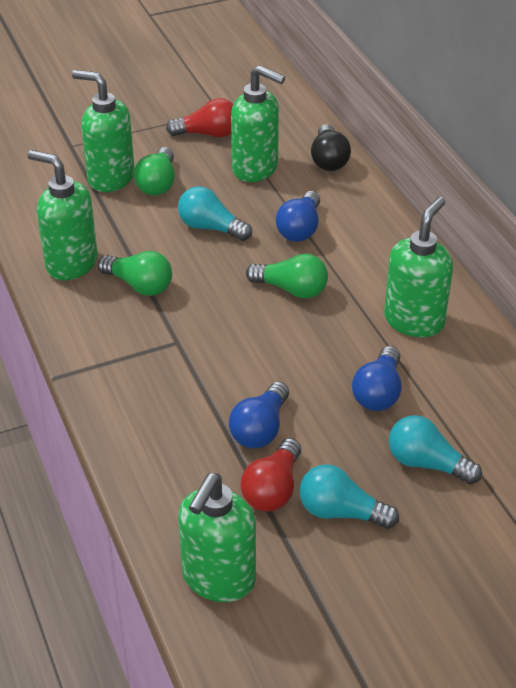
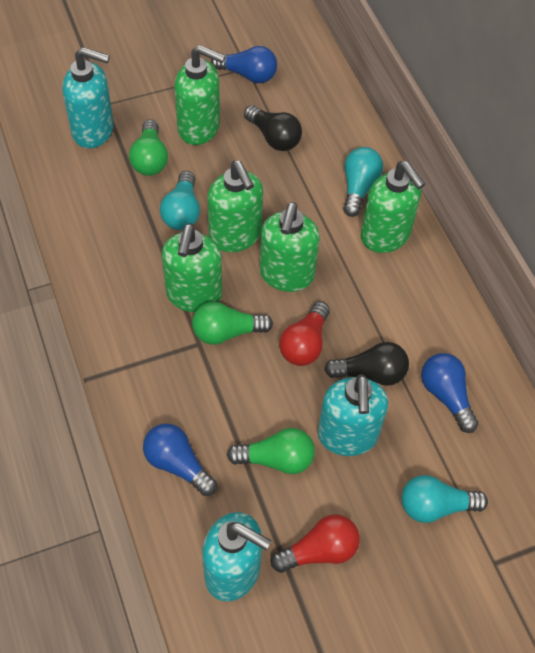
black light bulb: [311,124,351,171] = 1 -> [244,105,302,151] [324,342,409,386] = 2
turquoise soap dispenser: none = 0 -> [62,47,114,148] [202,512,272,601] [318,374,388,456] = 3

